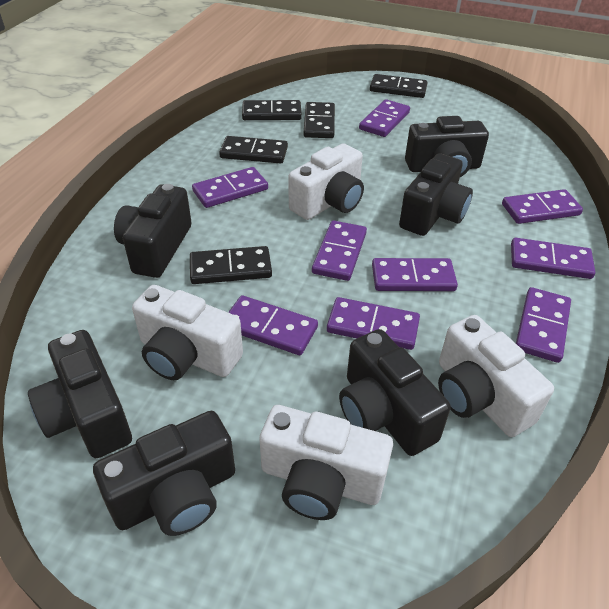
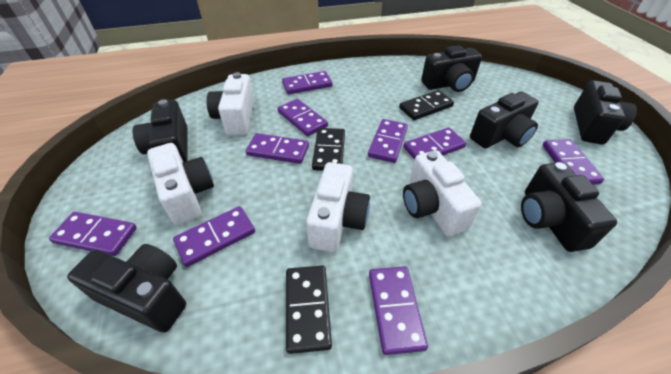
black domino: [190,246,272,284] [219,136,288,163] [242,100,302,120] [304,102,335,138] [370,74,428,98] = 5 -> [286,266,332,354] [312,128,345,171] [399,90,454,120] = 3

